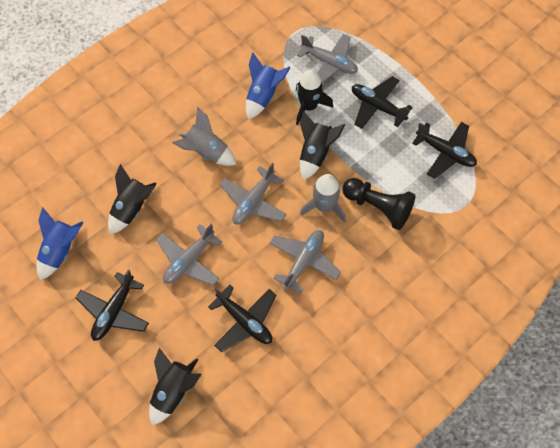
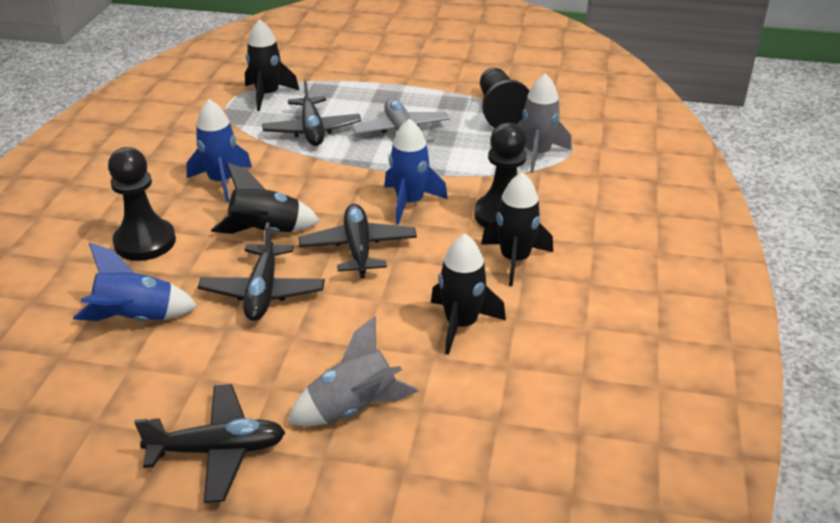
black pawn: [343,178,415,230] = 1 -> [108,147,176,261] [474,123,527,228] [480,68,530,128] = 3
blue rocket: [36,207,83,280] [246,52,291,119] = 2 -> [73,243,198,322] [186,99,252,202] [385,118,448,224] = 3
grey plane: [156,224,222,286] [220,163,287,224] [269,230,341,294] [297,34,358,83] = 4 -> [352,98,450,142] = 1

